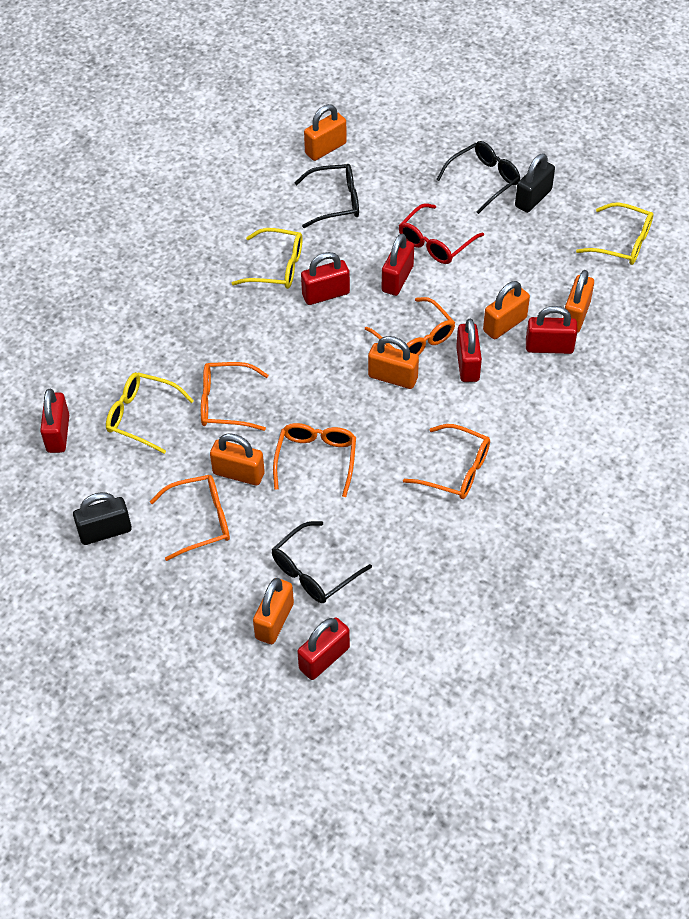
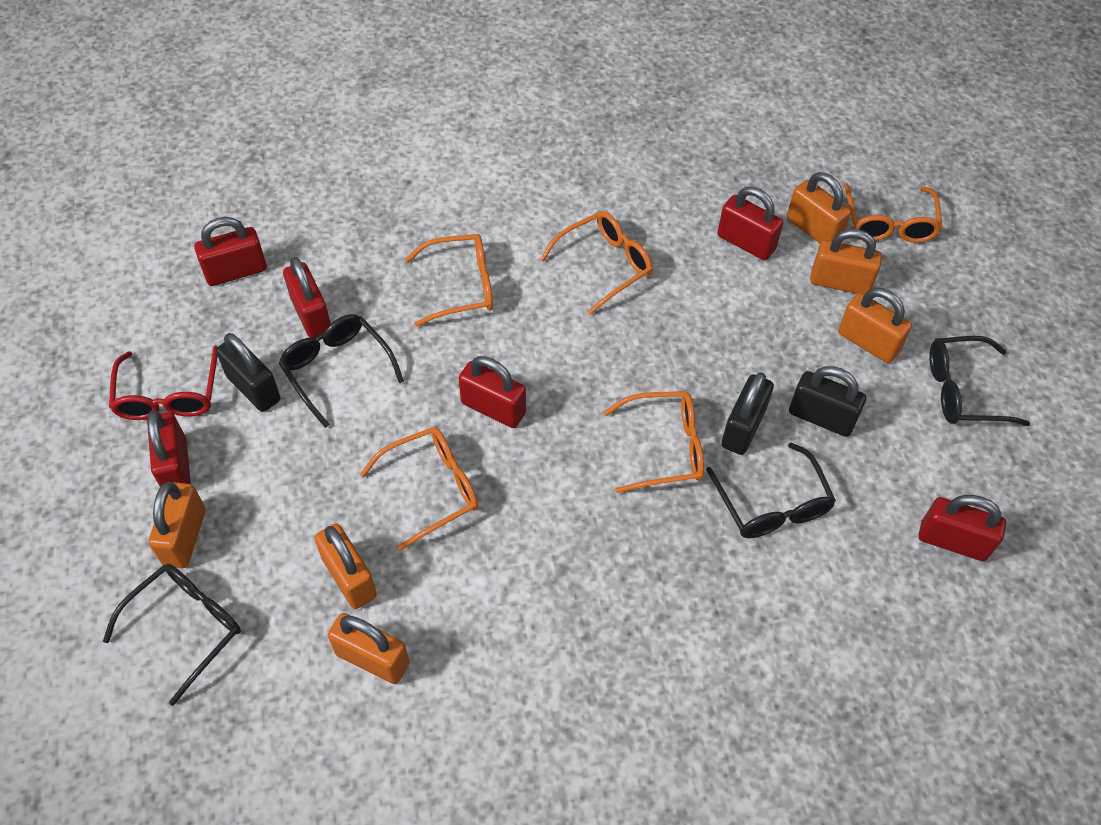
black glasses: [272,521,372,603] [294,164,359,228] [436,141,520,214] = 3 -> [103,564,241,706] [279,314,404,428] [706,443,836,538] [929,336,1030,426] = 4
black padlock: [73,492,132,545] [515,153,555,213] = 2 -> [216,333,281,412] [721,372,774,455] [789,366,866,437] = 3
yellow glasses: [106,372,194,454] [232,228,302,289] [576,202,653,265] = 3 -> none = 0

